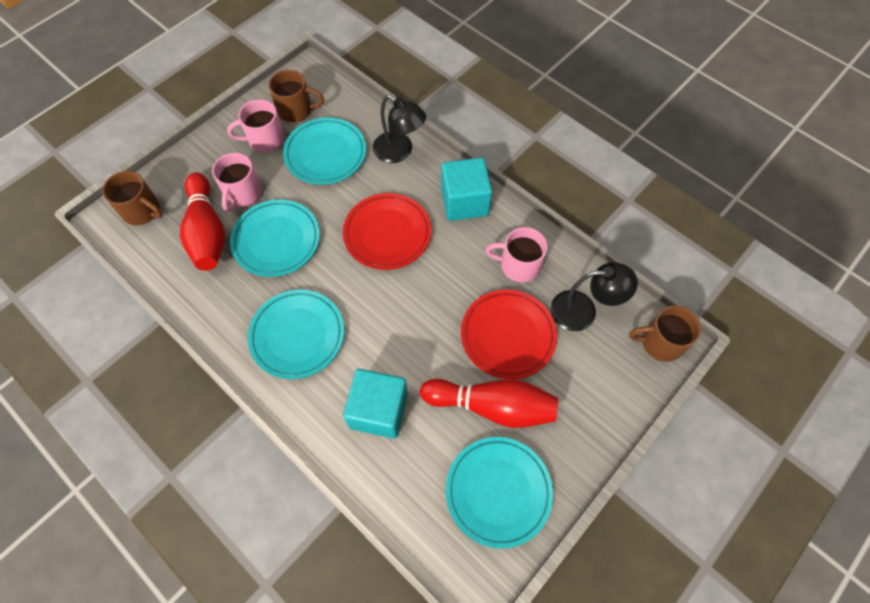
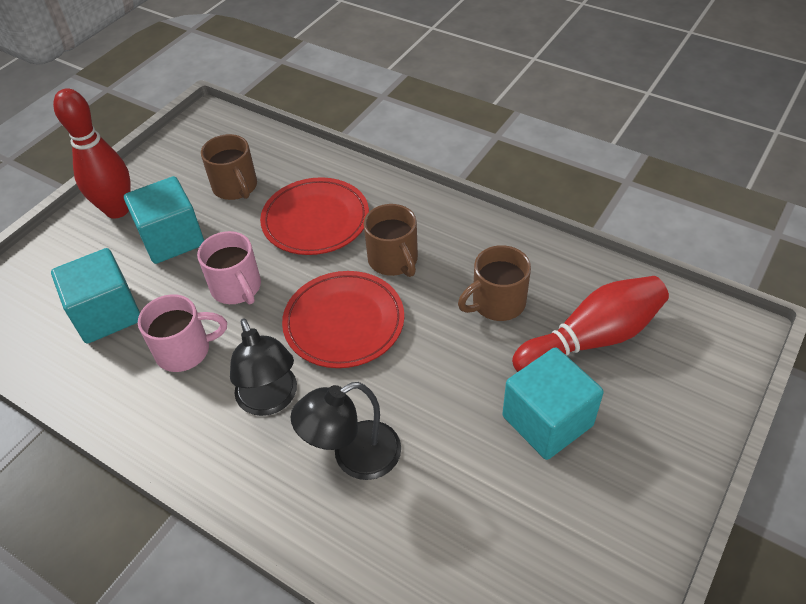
pink mug: [212,153,262,212] [227,99,285,153] [485,227,547,282] = 3 -> [138,294,227,372] [197,231,261,304] = 2
turquoise cube: [343,369,408,439] [441,157,492,221] = 2 -> [51,248,140,344] [124,176,204,264] [502,347,604,460] = 3
turquoise plate: [230,199,320,277] [248,290,344,379] [283,118,366,185] [445,437,553,549] = 4 -> none = 0

